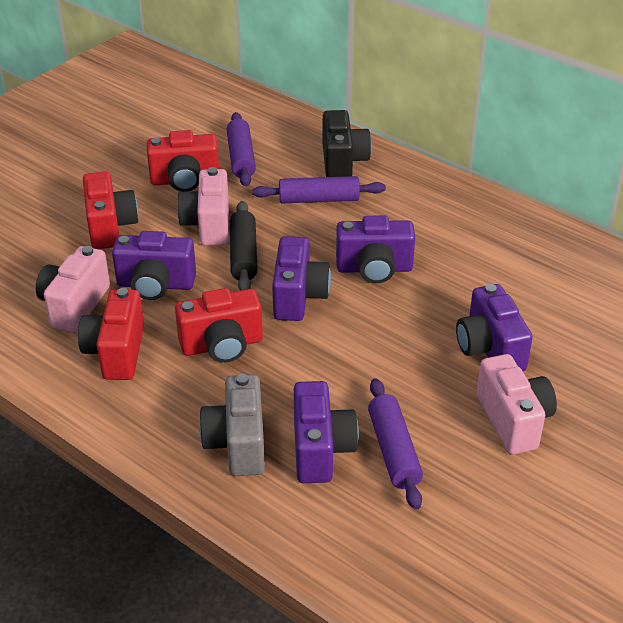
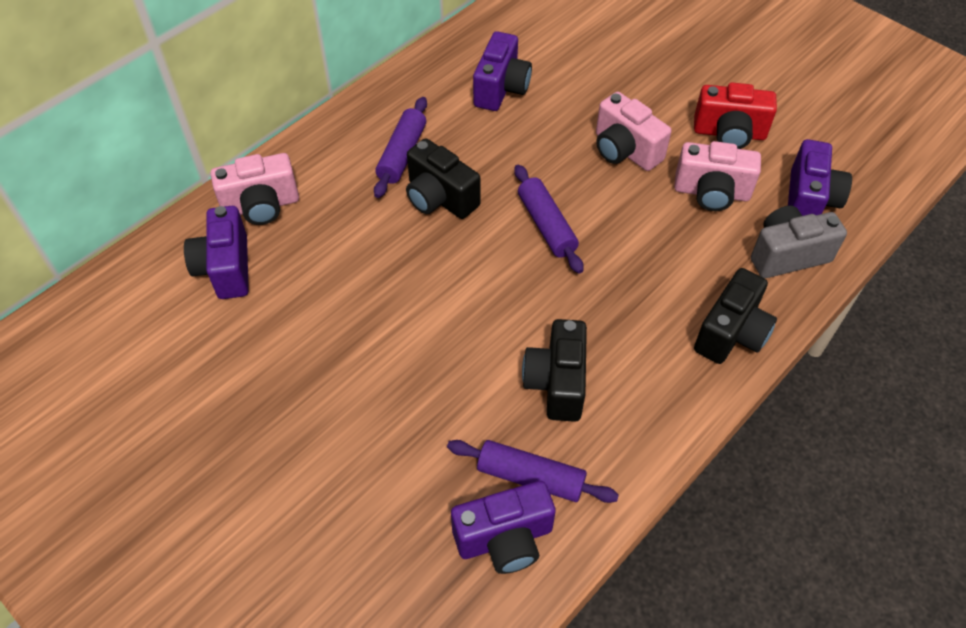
black camera: [322,110,371,177] = 1 -> [406,138,480,219] [522,319,587,422] [694,268,777,364] = 3
black rolling pin: [230,201,258,291] = 1 -> none = 0
purple camera: [112,231,196,300] [272,236,331,321] [294,381,359,483] [336,215,415,284] [456,284,533,371] = 5 -> [184,206,249,299] [451,481,556,574] [473,31,532,111] [788,139,852,216] = 4
red camera: [78,288,144,380] [83,171,139,249] [147,130,219,192] [175,288,263,363] = 4 -> [694,82,777,149] = 1

